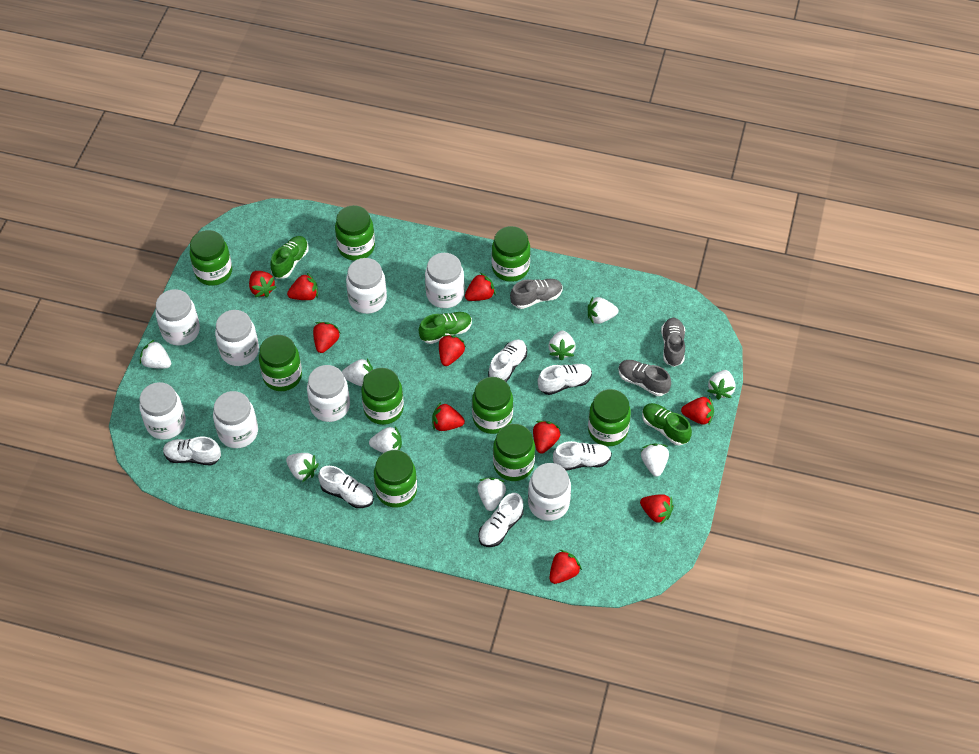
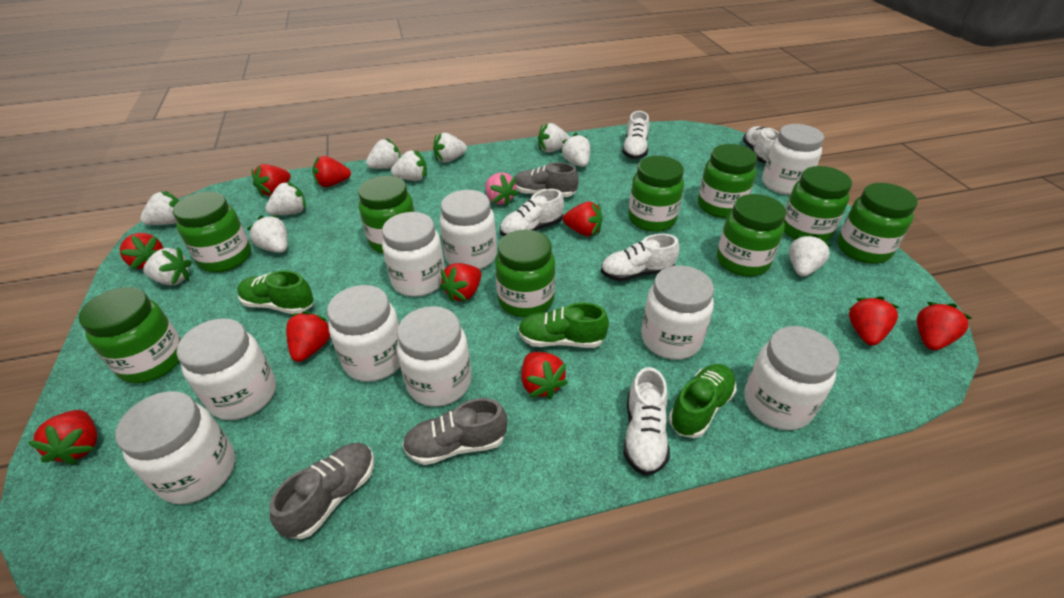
pink strawberry: none = 0 -> [485,172,518,206] = 1
white jar: [139,382,186,439] [155,289,200,346] [213,391,258,448] [215,310,259,366] [307,365,350,422] [346,258,387,314] [425,253,465,308] [528,463,571,521] = 8 -> [115,391,235,504] [176,318,276,420] [327,285,400,382] [382,212,445,297] [397,306,471,407] [440,190,497,269] [641,265,714,360] [744,326,840,430] [762,124,824,195] = 9
white shoe: [163,437,221,465] [318,466,374,508] [478,493,523,547] [488,339,527,382] [538,364,592,395] [553,441,612,471] = 6 -> [500,189,564,236] [601,234,680,281] [622,111,649,159] [624,367,670,476] [743,126,779,163] = 5
white strawberry: [140,340,171,369] [286,453,319,482] [342,359,373,386] [369,426,402,453] [477,477,506,511] [549,330,576,361] [588,297,618,324] [641,443,669,477] [707,370,735,400] = 9 -> [140,191,179,225] [143,247,192,285] [247,215,288,253] [265,182,306,215] [366,138,401,169] [391,150,427,181] [433,133,467,162] [538,123,570,152] [561,133,590,167] [789,234,832,277] = 10

